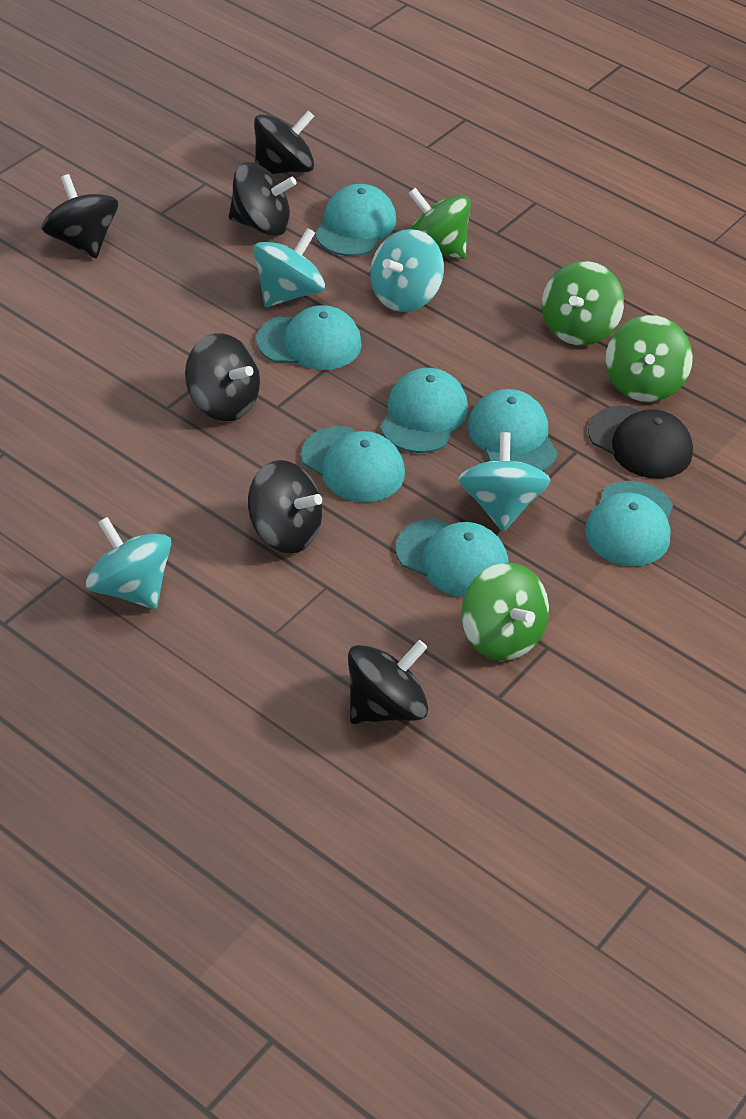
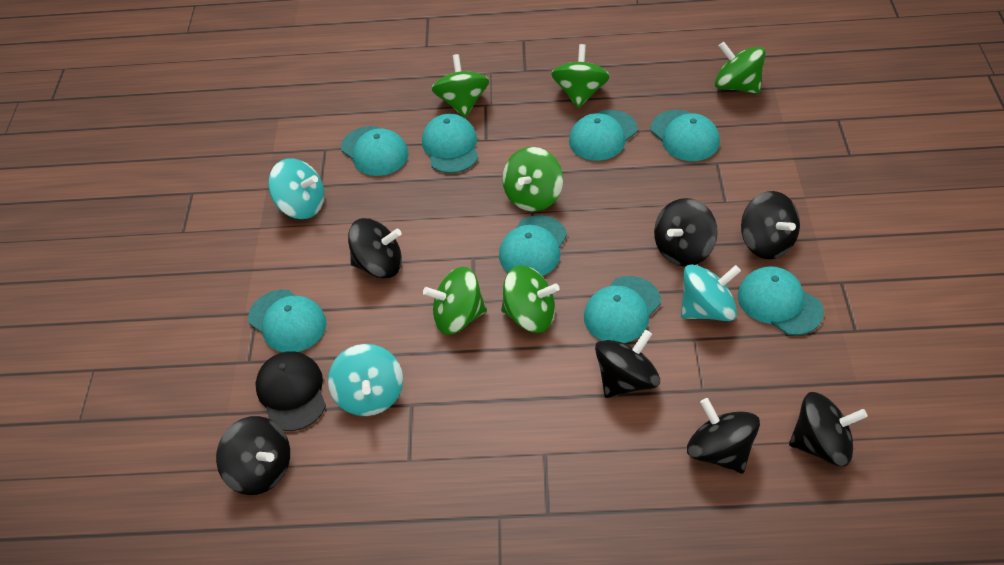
black spinning top: [41,174,118,258] [185,333,260,421] [229,162,297,236] [248,460,322,554] [254,110,314,174] [348,640,428,724] = 6 -> [216,416,290,495] [348,218,402,278] [595,330,660,398] [654,198,718,266] [687,398,760,473] [741,191,800,259] [789,392,868,466] = 7
green spinning top: [409,188,471,259] [461,563,549,661] [542,261,624,345] [606,315,693,402] = 4 -> [423,267,487,335] [431,54,489,118] [501,265,560,333] [502,147,563,212] [551,44,610,108] [715,42,766,94] = 6
turquoise cap: [256,305,362,370] [301,426,405,502] [315,184,396,256] [380,368,468,453] [395,519,509,597] [467,389,558,472] [585,481,673,566] = 7 -> [248,290,327,352] [341,126,409,176] [422,114,478,173] [499,215,567,276] [569,110,637,161] [584,276,661,343] [651,110,720,161] [738,267,824,336] = 8
turquoise spinning top: [86,517,172,609] [253,228,325,307] [371,229,444,312] [458,432,551,532] = 4 -> [268,158,324,219] [328,344,403,416] [681,264,741,321] = 3

